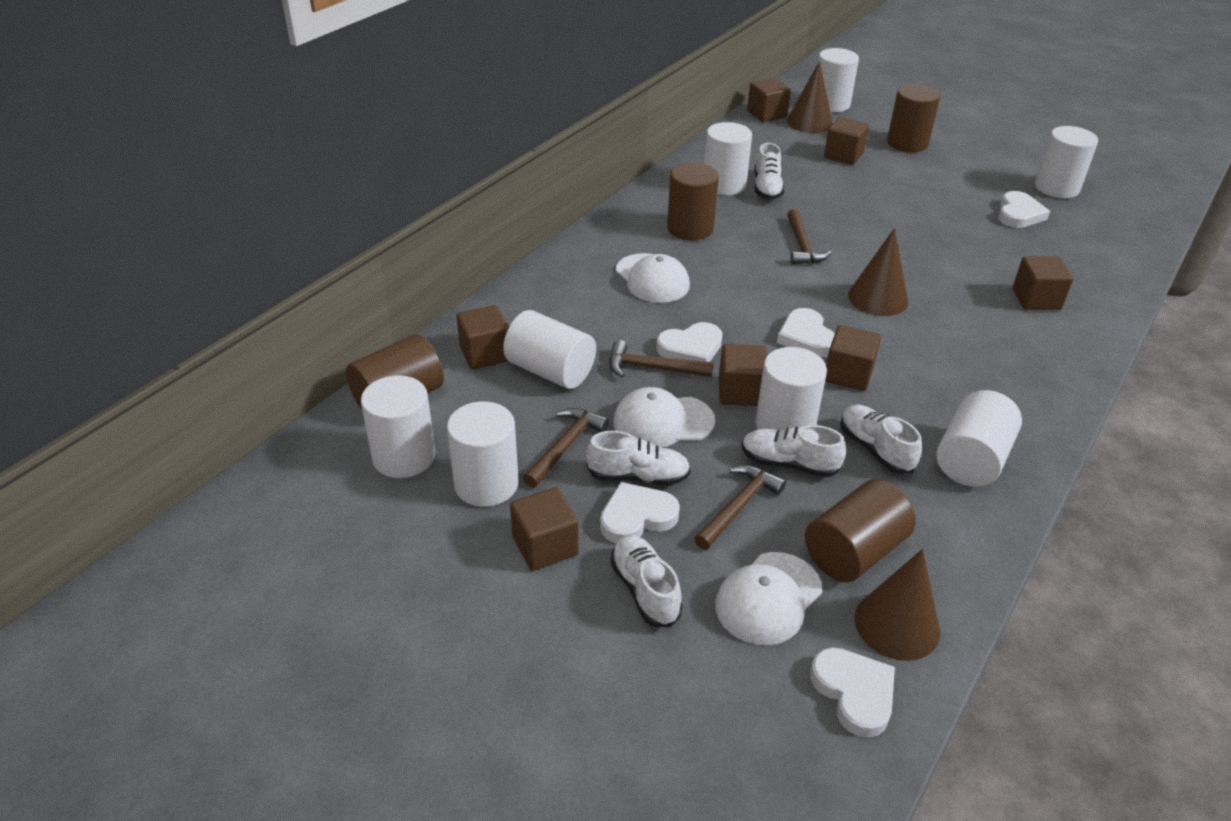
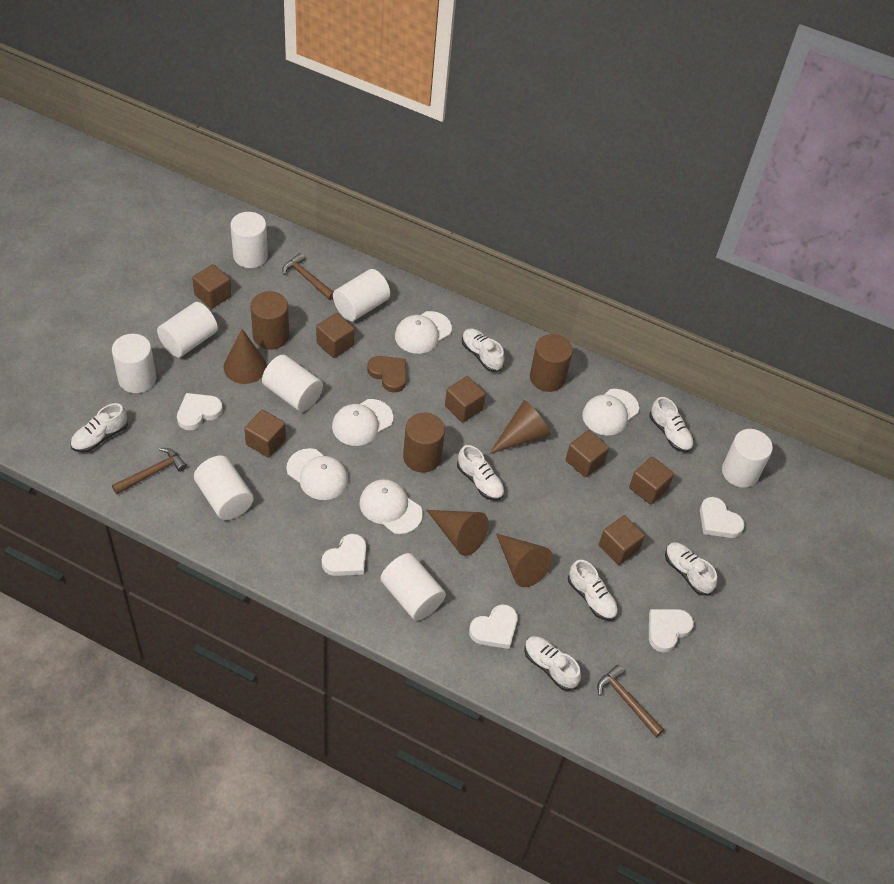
brown cone: [787,61,833,133] [848,228,908,316] [854,549,940,661] = 3 -> [224,329,267,384] [427,510,489,556] [489,400,551,454] [496,533,553,587] = 4
brown cylinder: [346,334,444,409] [667,162,719,240] [805,479,916,582] [887,84,940,152] = 4 -> [251,291,289,350] [403,413,445,473] [530,334,573,392] = 3
brown hammer: [523,408,609,488] [609,340,713,377] [694,465,786,550] [787,209,832,265] = 4 -> [112,448,187,494] [282,253,333,300] [597,665,664,737] = 3
brown heart: none = 0 -> [367,356,406,393] = 1
white cap: [613,387,715,448] [616,253,690,303] [715,552,822,645] = 3 -> [286,448,348,500] [332,399,393,446] [359,479,422,534] [395,311,452,354] [582,389,639,436] = 5
white shoe: [586,431,691,486] [610,535,683,627] [742,425,846,477] [754,143,784,200] [840,404,922,474] = 5 -> [70,403,128,453] [457,445,505,501] [462,328,505,372] [524,636,581,691] [568,560,618,621] [649,397,694,452] [665,542,717,595] = 7

